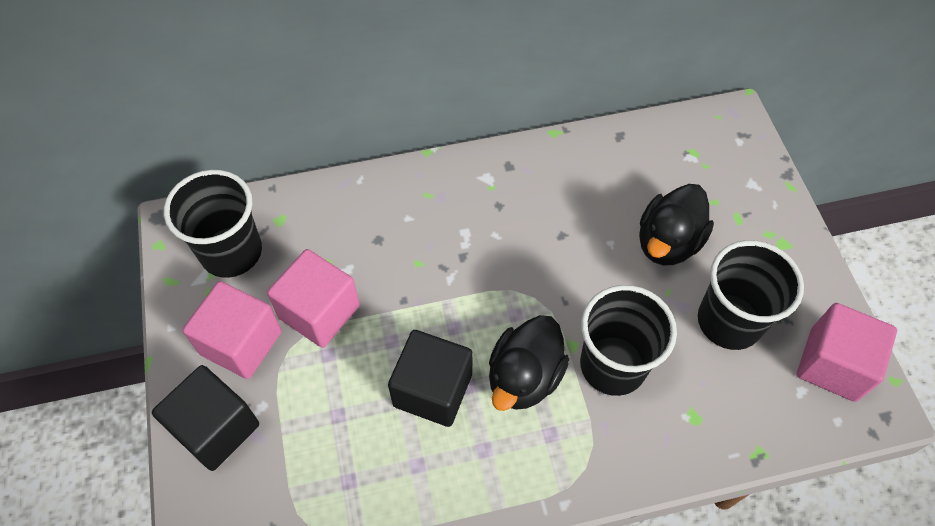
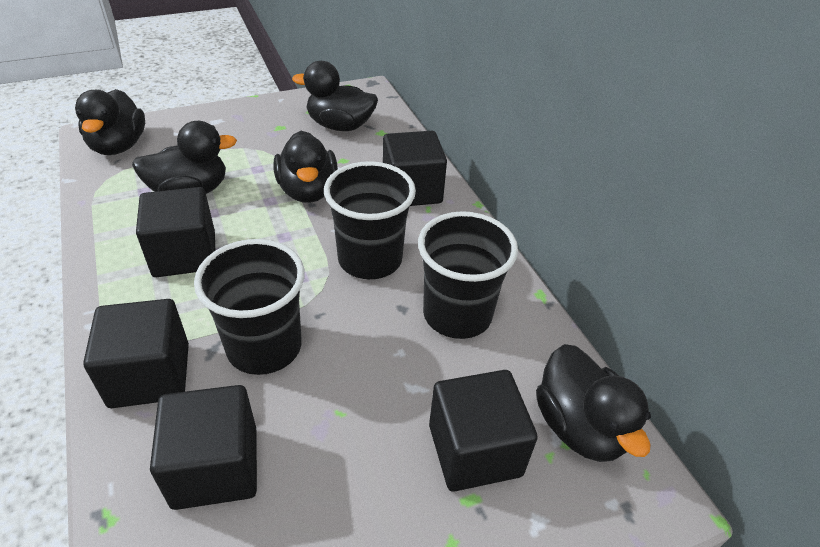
black cube: [152,365,259,471] [388,330,473,427] = 2 -> [83,299,189,408] [136,187,215,277] [150,385,257,510] [383,131,447,206] [429,370,538,492] = 5
black duck: [489,315,569,411] [639,184,714,265] = 2 -> [75,89,145,155] [132,121,237,194] [273,131,338,203] [292,61,378,131] [536,344,651,462] = 5
pink cube: [183,281,282,379] [267,249,360,348] [797,303,897,402] = 3 -> none = 0

